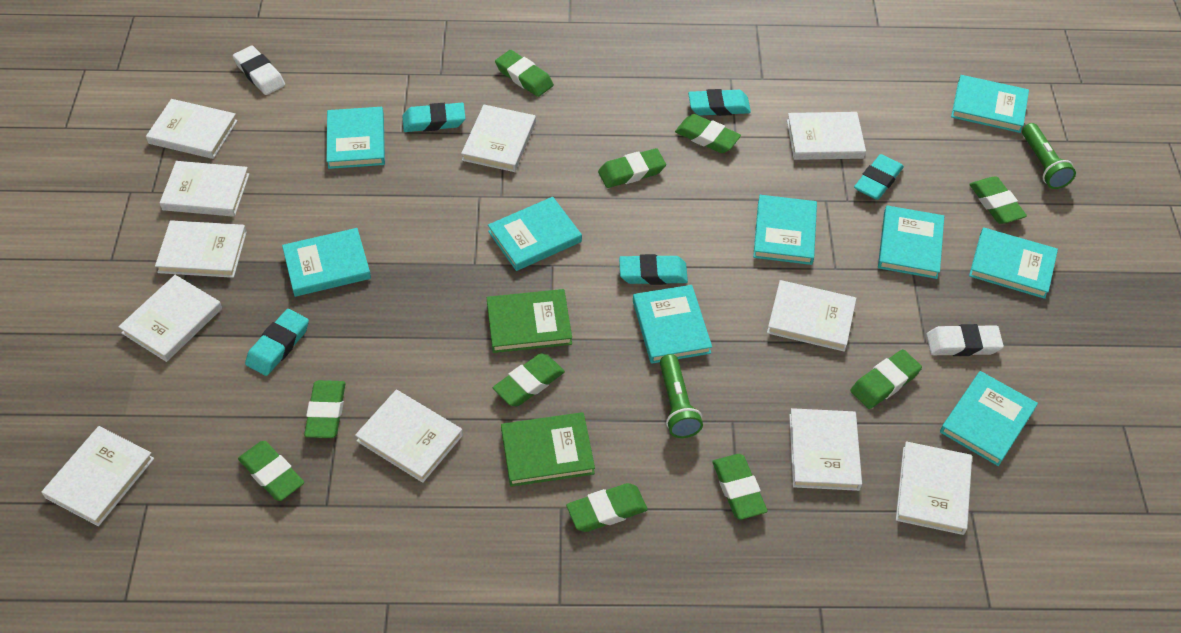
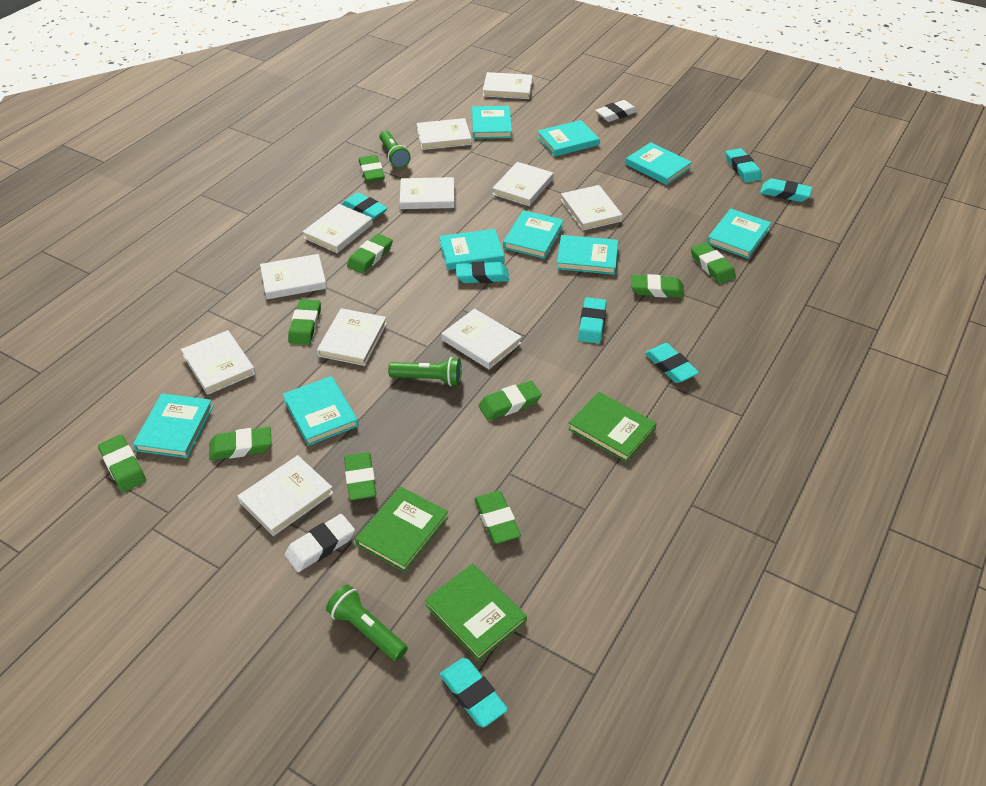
green book: [487,289,572,353] [501,412,595,487] = 2 -> [355,487,449,572] [425,564,527,661] [568,392,657,462] = 3
green flashlight: [660,354,703,438] [1022,123,1076,189] = 2 -> [326,585,408,661] [379,130,411,168] [388,357,462,386] = 3
turquoise eraser: [245,309,309,376] [402,103,466,132] [619,254,688,285] [688,89,751,116] [854,154,904,200] = 5 -> [342,192,388,220] [440,658,508,727] [456,261,509,283] [578,297,607,343] [645,343,699,383] [726,148,762,182] [760,179,812,202] = 7

